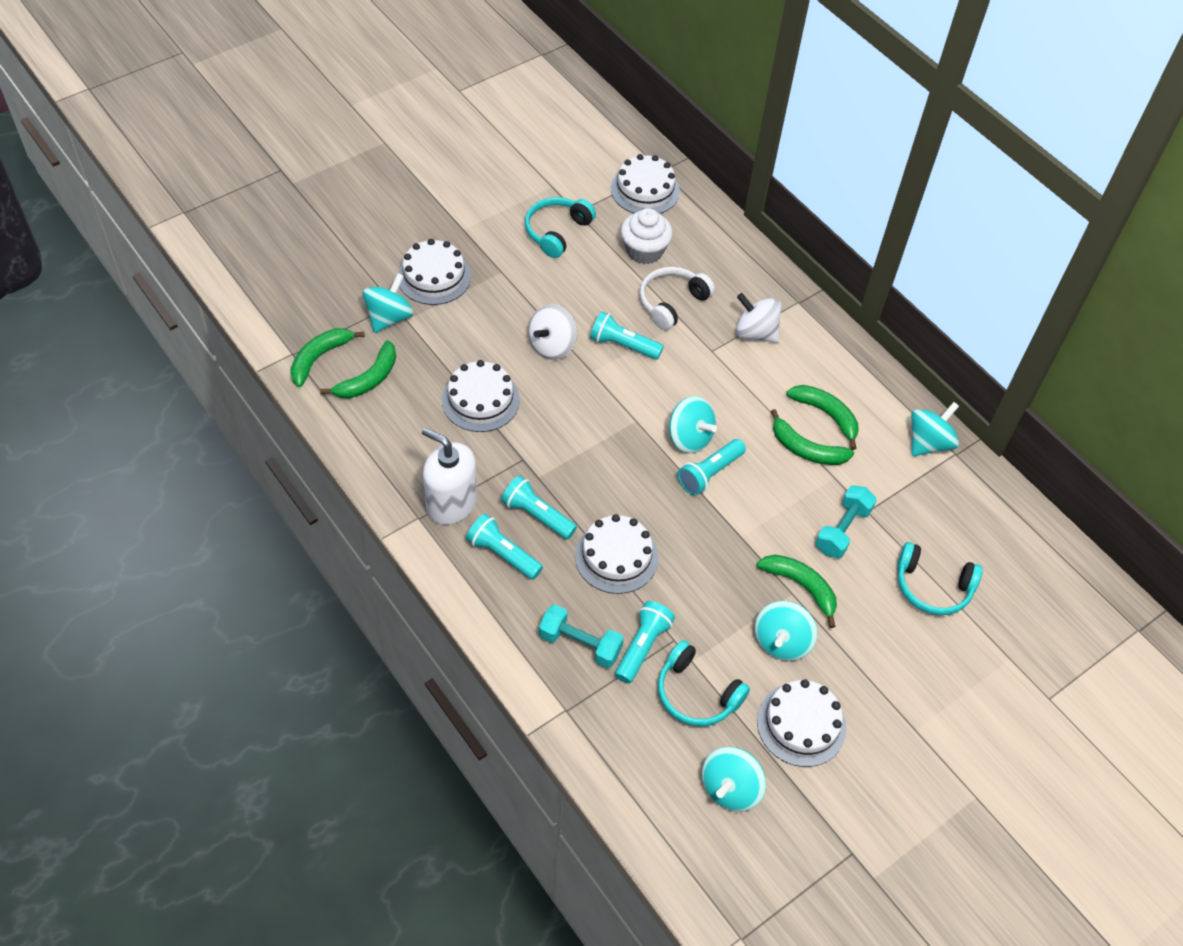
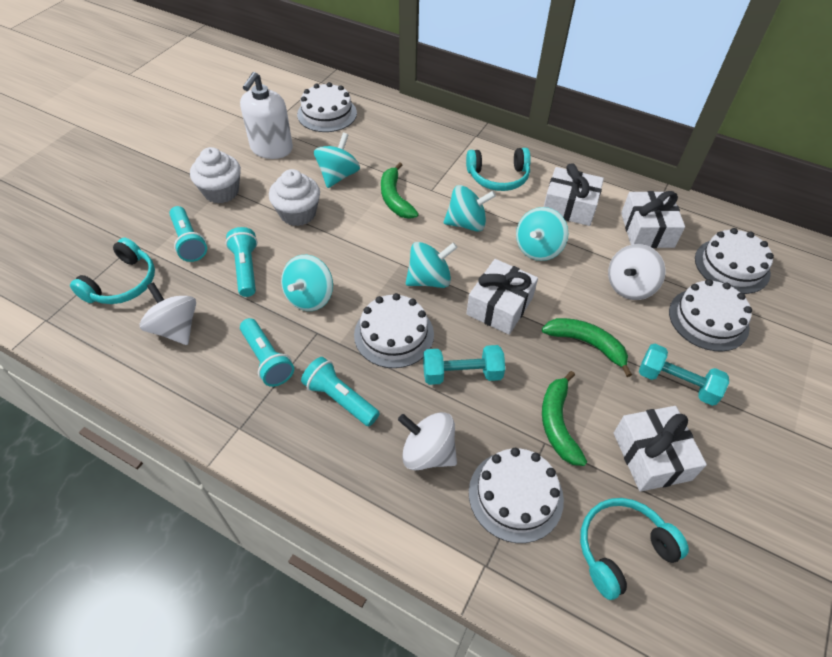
green banana: [290,328,365,387] [320,340,396,399] [757,555,837,628] [771,409,854,465] [786,385,859,450] = 5 -> [381,162,419,219] [542,318,632,377] [542,371,587,466] = 3
turquoise flashlight: [466,514,543,580] [501,475,577,540] [590,311,664,360] [615,601,675,684] [677,439,746,495] = 5 -> [169,206,207,262] [226,227,258,297] [240,318,294,387] [301,357,380,426] = 4
white cupcake: [621,208,673,264] = 1 -> [190,147,241,204] [269,169,320,226] = 2
white gift: none = 0 -> [466,259,538,335] [544,163,604,226] [614,406,707,492] [621,191,685,248] = 4
white headphones: [640,267,715,330] = 1 -> none = 0
white spinning top: [528,304,577,360] [736,293,781,343] = 2 -> [140,282,196,345] [398,412,457,470] [608,244,666,300] = 3

